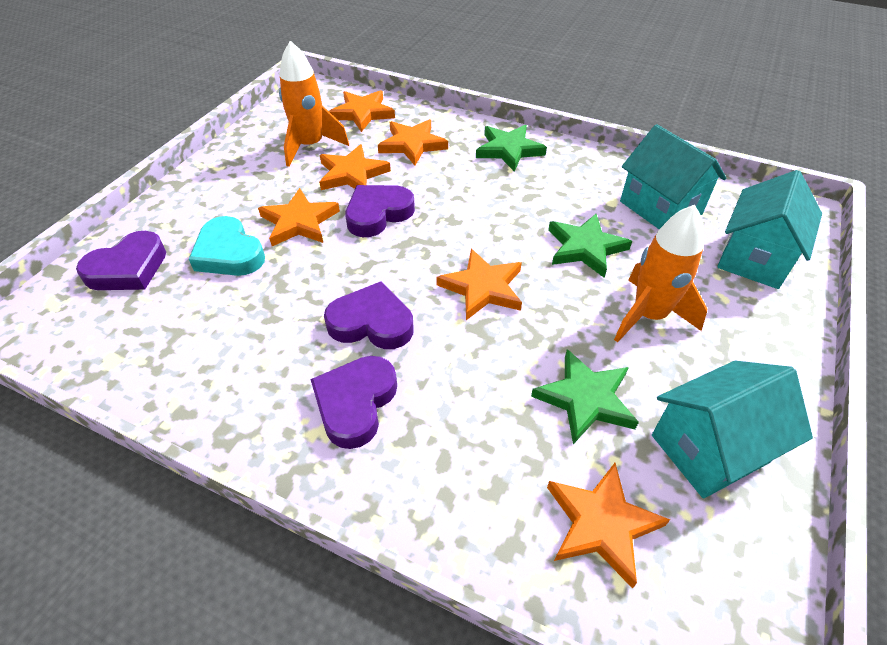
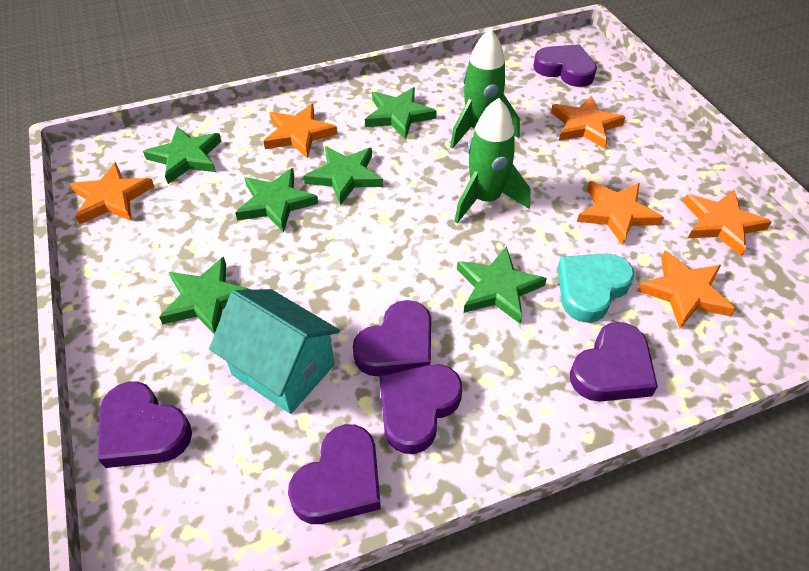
green rocket: none = 0 -> [450,29,520,149] [454,98,530,223] = 2
green star: [476,125,547,172] [531,349,639,444] [548,214,632,278] = 3 -> [143,127,222,184] [159,257,252,334] [235,168,318,233] [304,146,383,206] [365,87,437,139] [457,246,547,324] = 6
orange rocket: [279,41,349,167] [614,205,707,342] = 2 -> none = 0
purple heart: [76,231,166,290] [310,356,397,449] [324,281,414,349] [345,185,415,237] = 4 -> [98,381,192,468] [288,424,381,524] [353,300,431,376] [379,364,462,454] [533,44,597,87] [570,322,658,402] = 6
turquoise house: [620,124,726,229] [652,361,813,499] [717,170,822,289] = 3 -> [209,289,340,414] = 1

